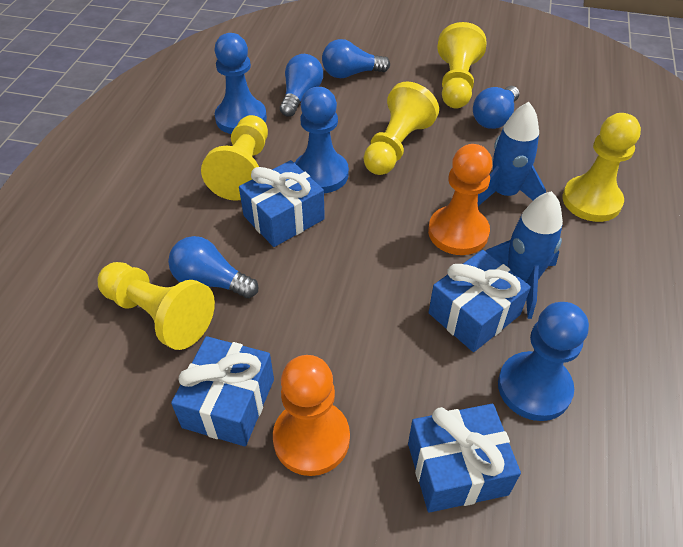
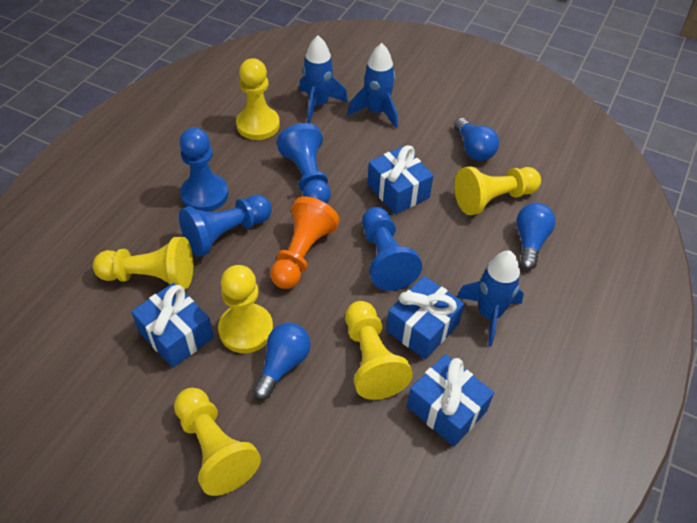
blue light bulb: [168,236,258,298] [280,54,323,117] [322,39,390,78] [473,86,519,129] = 4 -> [253,323,311,400] [454,118,499,161] [516,203,556,270] = 3
blue pawn: [214,33,267,134] [295,87,349,193] [498,302,589,421] = 3 -> [179,127,229,212] [179,195,272,257] [277,123,331,204] [362,207,422,291] = 4
blue rocket: [478,102,546,206] [485,191,563,319] = 2 -> [299,35,348,123] [347,43,398,128] [457,251,524,346] = 3
orange pawn: [273,355,350,476] [428,144,492,255] = 2 -> [270,196,340,289] = 1
yellow pawn: [98,262,215,350] [201,115,268,201] [364,82,439,175] [437,22,487,109] [562,113,641,222] = 5 -> [93,237,193,289] [174,388,261,496] [218,265,273,353] [236,58,280,140] [345,301,413,400] [454,166,541,215] = 6

